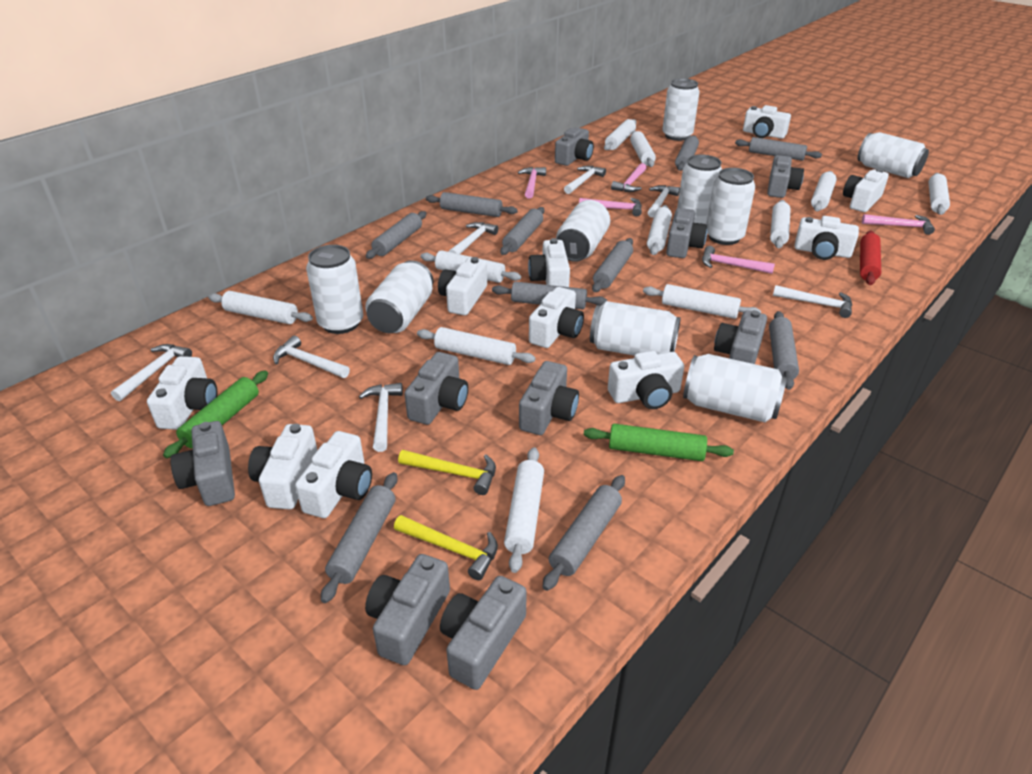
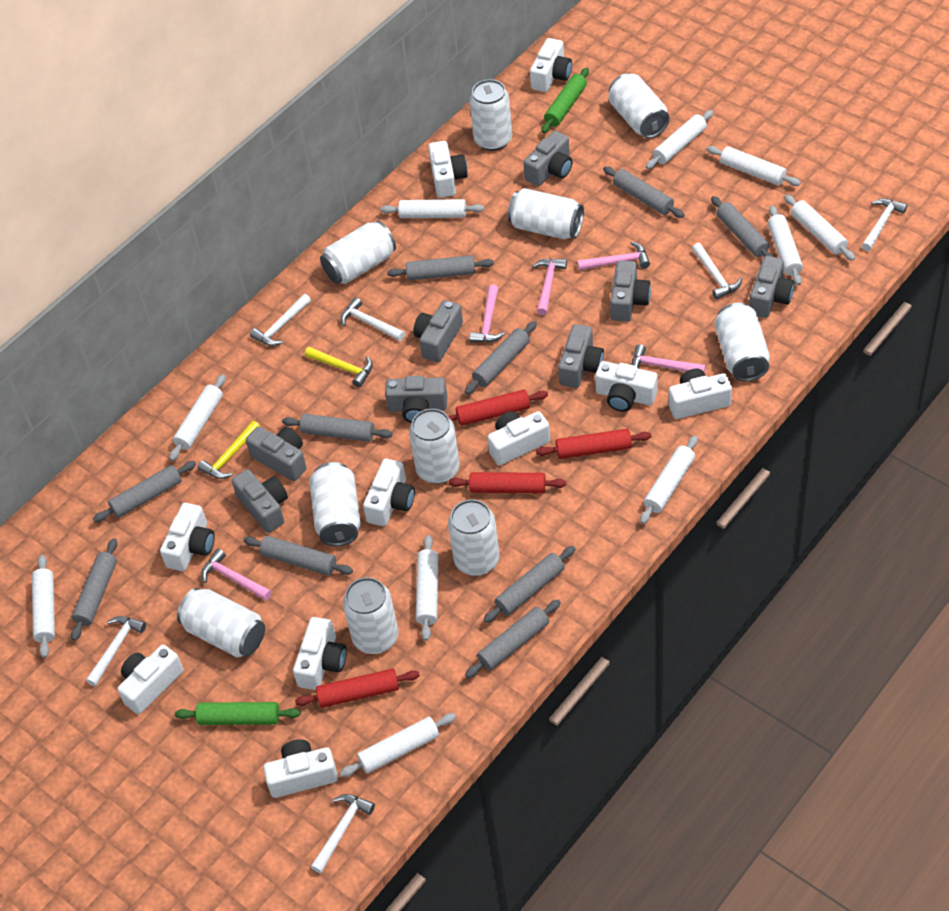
grey camera: [170,421,235,506] [365,554,450,665] [405,352,468,425] [440,576,527,690] [519,361,579,435] [555,128,594,166] [666,208,707,258] [714,310,767,364] [767,155,804,198] = 9 -> [232,469,288,533] [246,427,307,481] [385,376,447,423] [413,300,463,362] [523,131,573,186] [558,324,604,388] [610,260,651,322] [749,256,795,318] = 8
red rolling pin: [860,231,881,285] = 1 -> [295,669,420,708] [448,389,548,426] [449,472,566,493] [536,429,651,459] = 4
white can: [306,245,363,334] [366,260,433,333] [556,200,610,262] [590,301,681,356] [662,78,700,141] [677,155,722,224] [683,354,787,422] [707,168,755,245] [858,132,929,178] = 9 -> [177,588,265,657] [309,462,361,546] [320,221,396,284] [343,577,398,654] [409,409,460,484] [448,499,500,576] [470,79,512,151] [508,188,584,239] [608,73,670,138] [714,303,770,382] = 10
white hammer: [111,344,192,401] [273,336,350,378] [359,383,403,452] [449,222,498,254] [564,166,606,194] [647,185,680,218] [773,285,852,318] = 7 -> [86,616,146,686] [250,294,311,346] [311,794,375,873] [340,297,405,341] [692,243,742,300] [861,199,907,251] = 6
white rolling pin: [208,291,313,324] [417,327,536,365] [420,250,521,283] [504,447,544,573] [604,119,636,150] [630,131,656,167] [643,284,761,319] [647,205,672,255] [770,200,791,248] [811,171,837,211] [928,173,950,215] = 11 -> [32,555,55,658] [169,374,226,461] [340,713,456,777] [381,199,484,218] [416,535,438,641] [640,435,698,524] [646,110,713,169] [707,146,801,186] [768,205,803,285] [784,195,855,261] = 10

